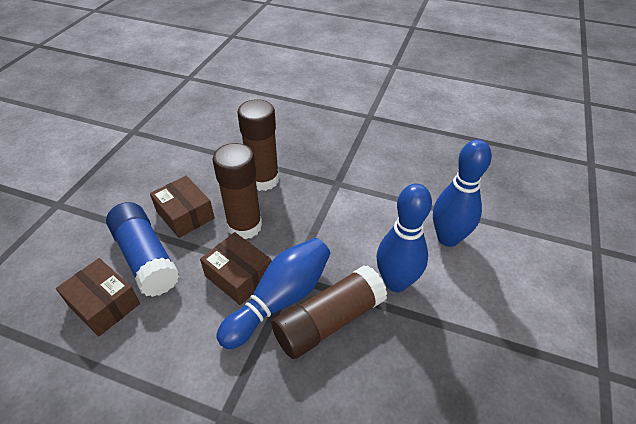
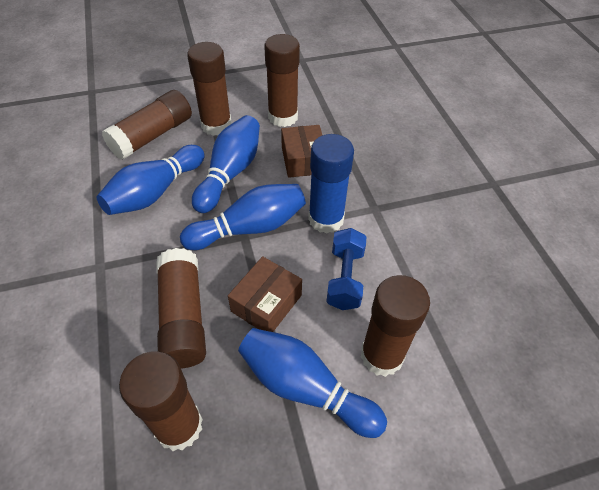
blue bowling pin: [217,238,330,349] [376,184,432,292] [433,139,492,247] = 3 -> [97,145,204,215] [180,184,306,250] [192,115,260,213] [238,328,387,438] = 4
blue dumbbell: none = 0 -> [326,228,367,310] = 1
brown box: [56,258,140,337] [150,176,214,238] [200,232,271,305] = 3 -> [228,256,302,332] [281,125,322,178] = 2
brown glue stick: [213,143,262,240] [237,99,279,191] [271,265,387,359] = 3 -> [102,90,192,160] [119,352,203,451] [156,248,206,368] [187,42,232,136] [264,34,300,127] [361,275,430,377] = 6

